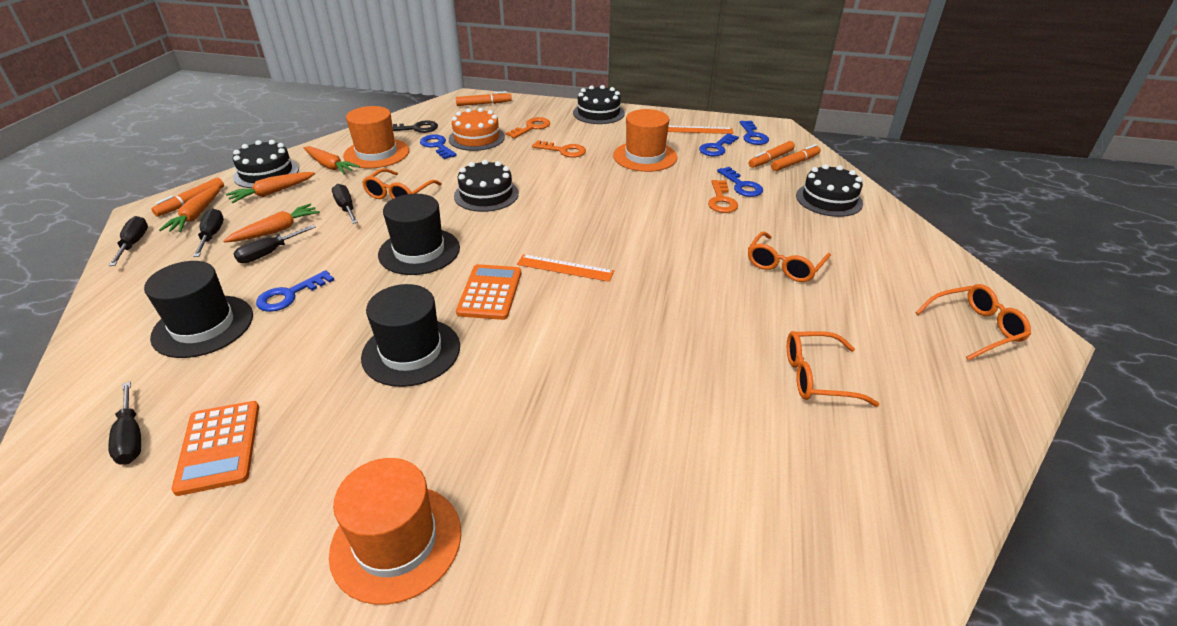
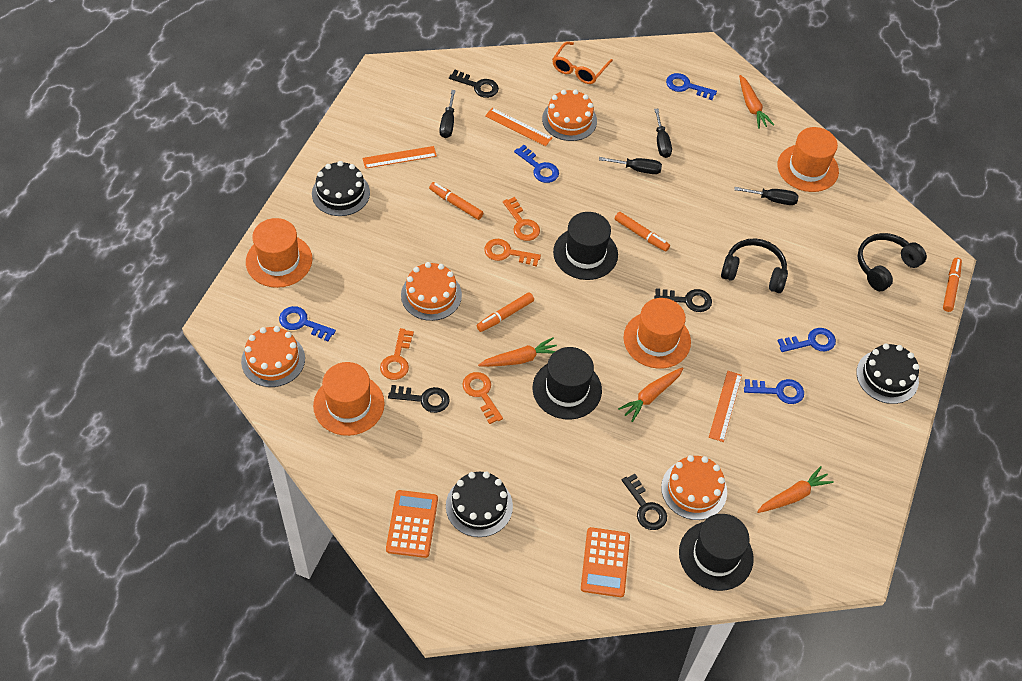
black cake: [233,140,299,188] [454,159,519,212] [573,85,625,124] [796,164,863,217] = 4 -> [312,161,370,216] [446,472,513,537] [856,343,919,404] = 3
black headphones: none = 0 -> [721,238,788,293] [857,233,927,291] = 2
black key: [393,120,438,133] = 1 -> [388,385,450,413] [449,70,499,98] [622,474,667,530] [654,288,712,312] = 4
black screwdriver: [108,382,141,465] [109,216,148,266] [193,208,224,257] [234,225,316,263] [332,184,358,224] = 5 -> [440,90,456,138] [599,157,662,174] [654,109,672,158] [734,187,799,205] = 4
orange cake: [449,108,505,151] = 1 -> [241,326,305,387] [401,262,462,321] [542,89,597,141] [661,455,727,520] = 4
orange glasses: [362,168,442,199] [748,232,831,282] [787,331,880,407] [915,284,1031,361] = 4 -> [552,42,613,84] = 1
orange hat: [329,458,461,605] [343,106,409,168] [613,109,677,172] = 3 -> [246,218,312,288] [313,362,385,436] [623,298,691,369] [777,127,839,192] = 4
orange key: [506,117,550,138] [532,140,586,158] [708,180,738,213] = 3 -> [380,328,414,380] [462,372,503,424] [484,239,541,267] [503,197,540,241] = 4
orange ruler: [517,254,614,282] [668,126,734,134] = 2 -> [363,146,437,169] [485,108,553,146] [709,371,742,442] = 3

